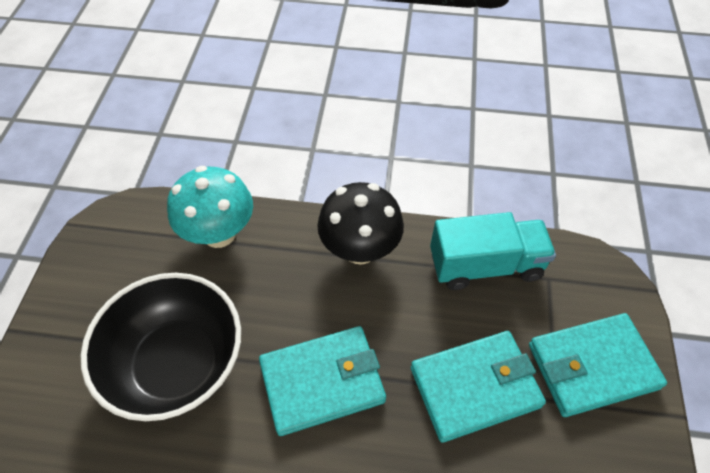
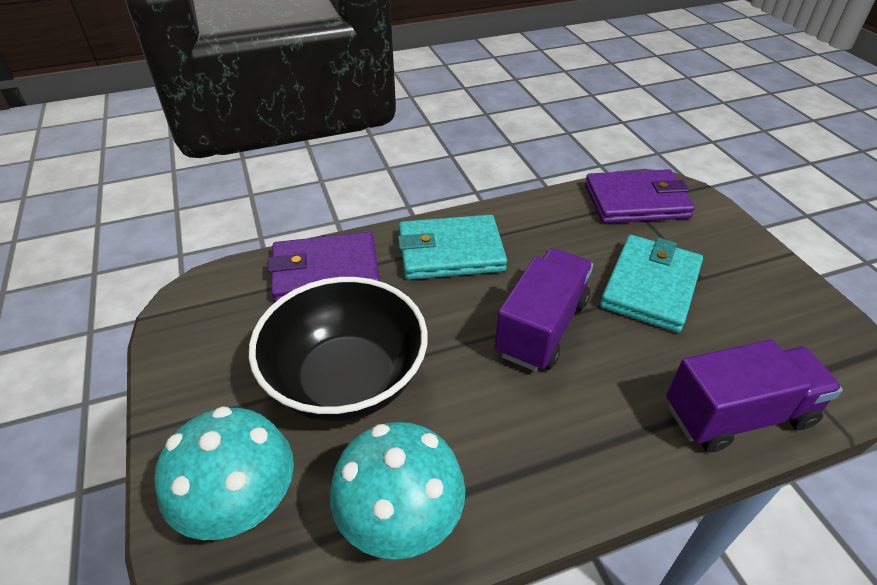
black mushroom: [317,182,404,265] = 1 -> none = 0
purple truck: none = 0 -> [495,248,593,371] [666,339,843,453] = 2
purple wallet: none = 0 -> [268,232,380,303] [585,169,695,223] = 2
turquoise mushroom: [167,166,253,248] = 1 -> [154,406,294,540] [330,422,466,559] = 2
turquoise truck: [430,212,556,290] = 1 -> none = 0
turquoise wallet: [259,326,386,436] [411,331,546,442] [529,313,667,417] = 3 -> [398,215,507,280] [600,235,703,333] = 2

